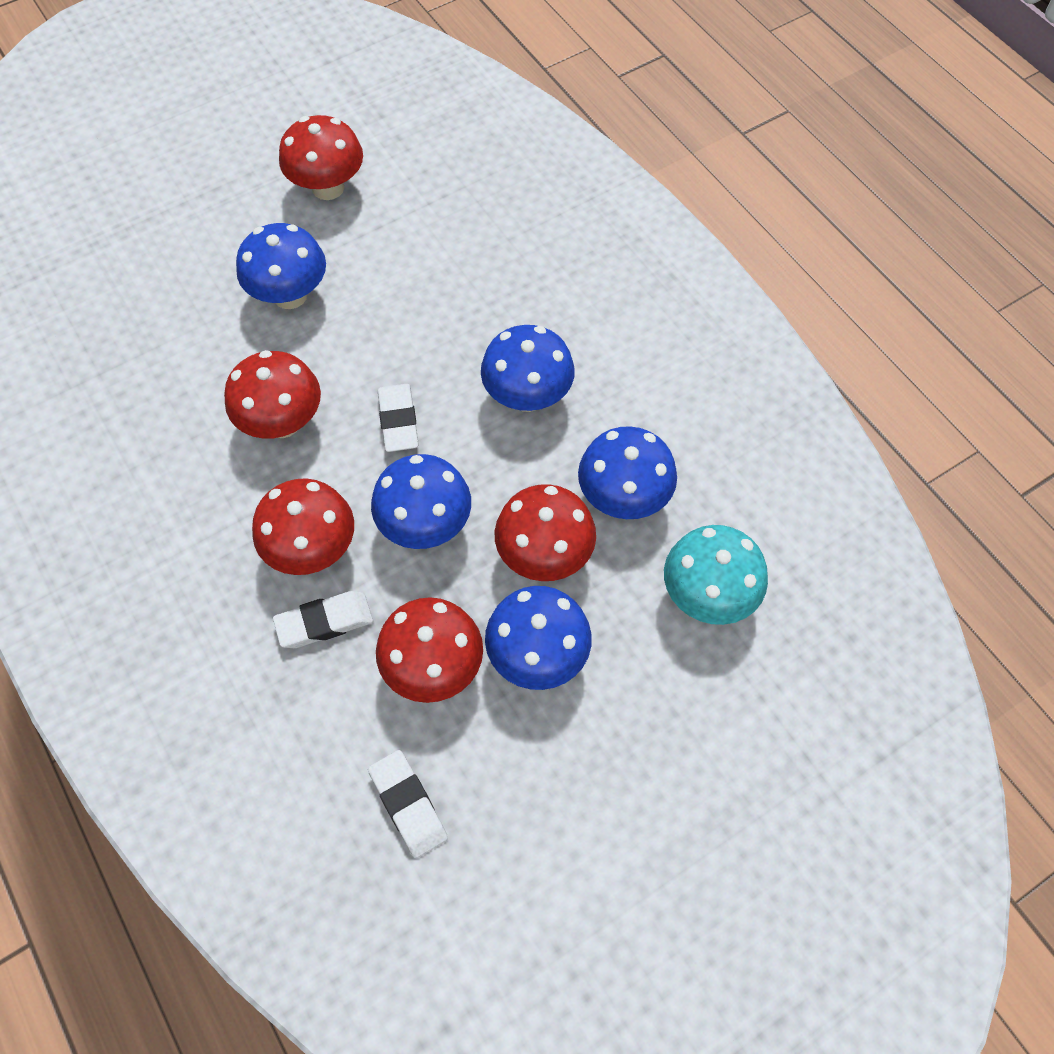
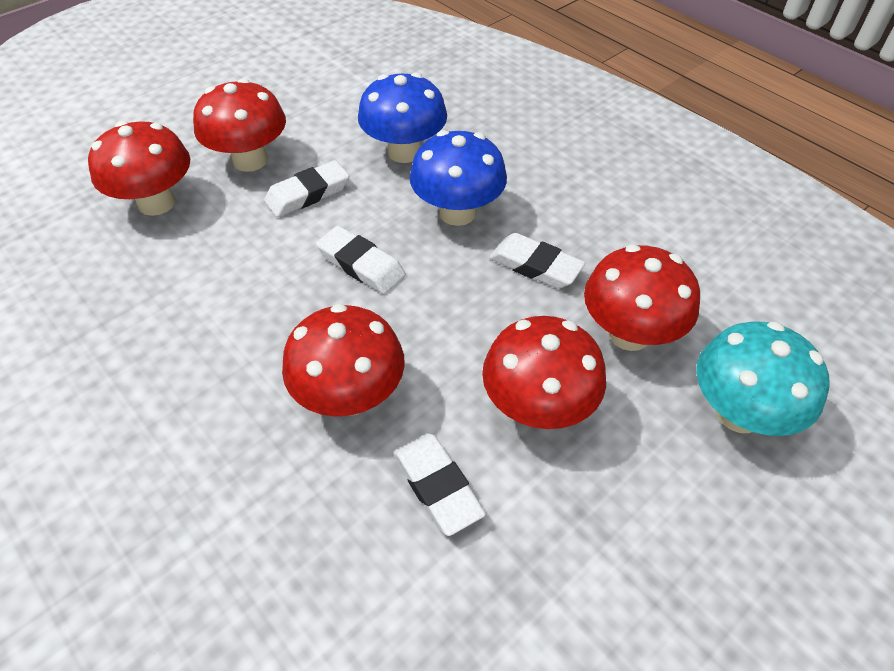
blue mushroom: [236,223,326,309] [371,454,471,549] [481,325,575,412] [485,586,592,690] [578,426,677,519] = 5 -> [358,72,447,163] [409,130,507,226] = 2
white eraser: [273,591,373,648] [368,750,448,858] [378,384,419,452] = 3 -> [264,160,349,217] [316,226,406,294] [393,433,486,536] [489,233,585,289] = 4

